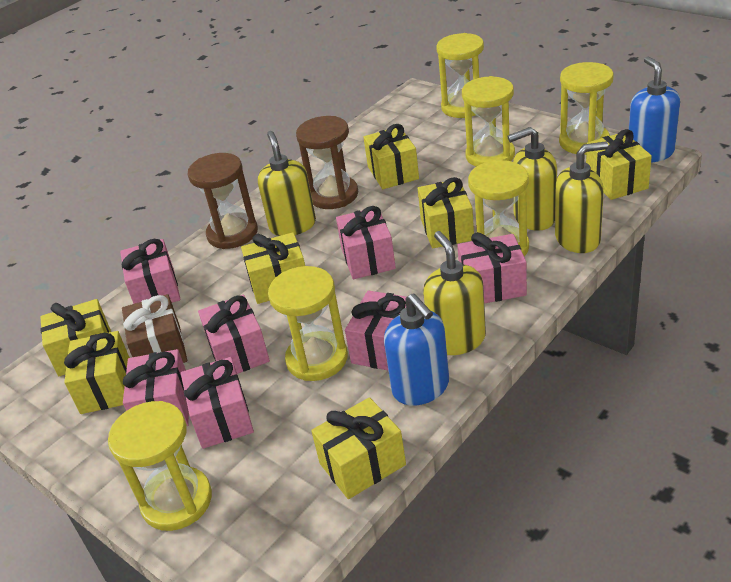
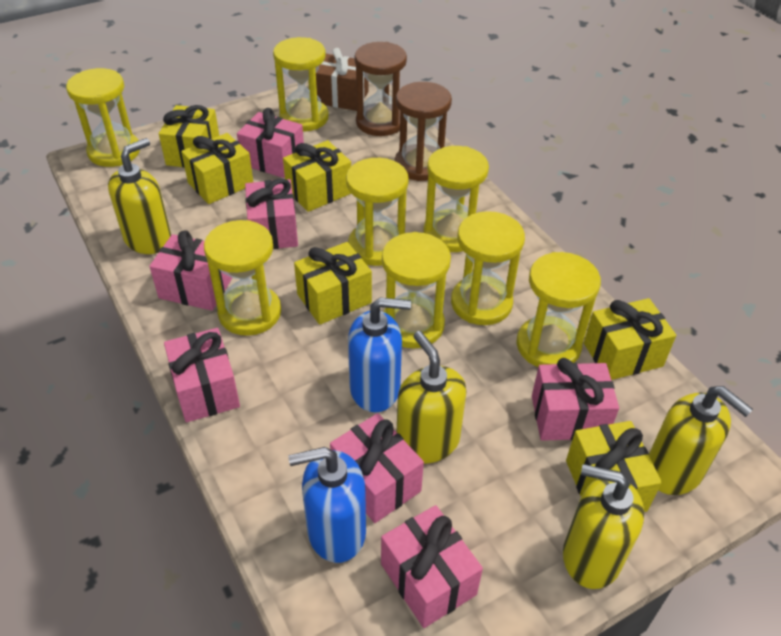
yellow gift: [40,299,111,376] [64,331,130,414] [241,232,305,304] [311,397,406,499] [364,124,419,189] [418,177,474,249] [586,129,652,200] = 7 -> [159,105,219,168] [181,133,253,204] [283,140,351,212] [294,242,372,325] [566,421,662,512] [584,298,676,380] = 6
yellow hourglass: [108,401,212,531] [268,266,348,381] [436,33,484,118] [462,76,515,167] [468,160,529,256] [559,62,614,155] = 6 -> [66,68,140,167] [204,220,281,336] [273,37,329,131] [346,158,409,266] [382,232,451,348] [424,146,489,252] [451,211,525,325] [516,252,601,367] = 8

